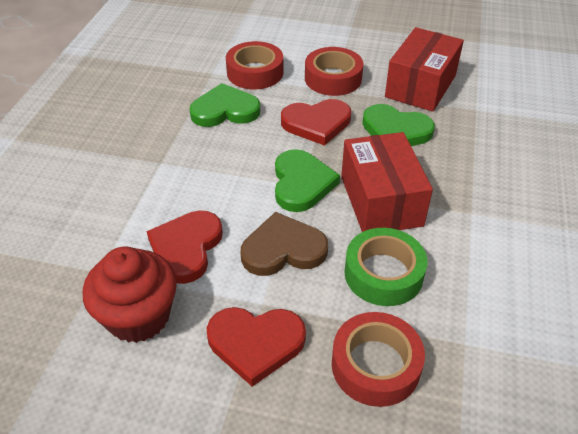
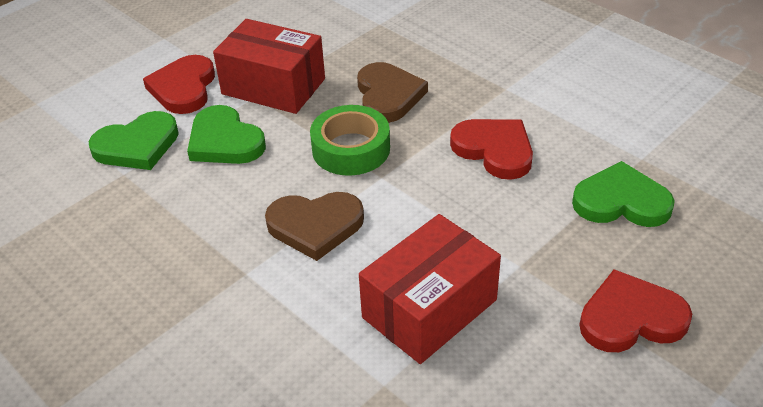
brown heart: [240,212,328,276] = 1 -> [265,192,364,261] [357,62,428,123] = 2
red cupcake: [83,247,177,343] = 1 -> none = 0
red tape: [226,41,283,89] [305,47,363,96] [332,312,425,407] = 3 -> none = 0

